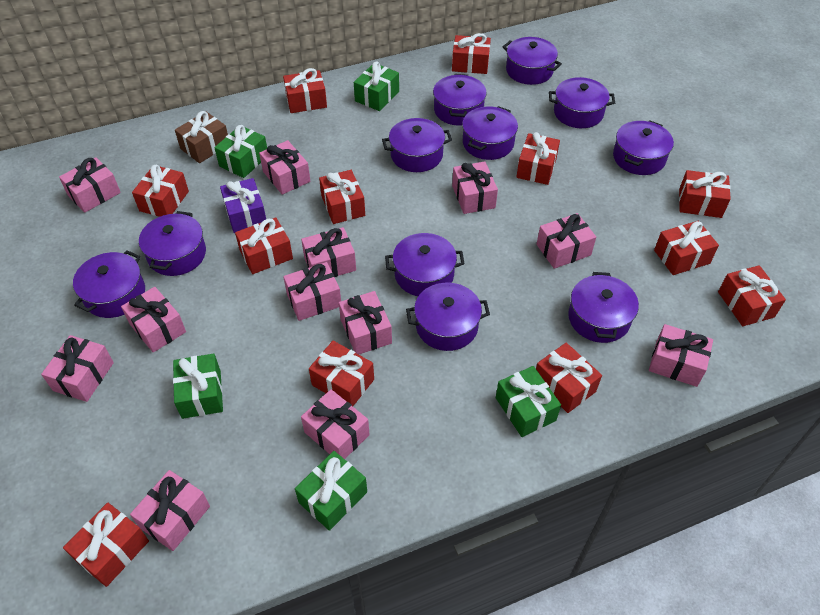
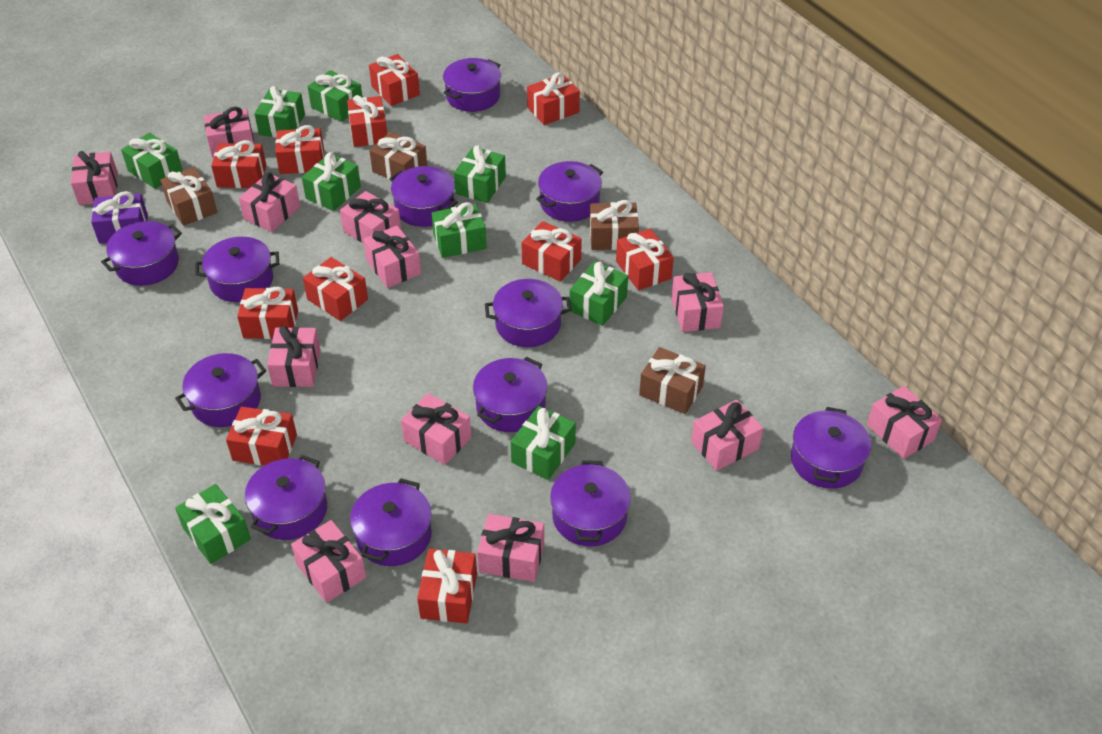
brown gift: [175,111,228,163] = 1 -> [160,167,217,226] [369,132,427,180] [590,200,639,250] [639,347,706,414] = 4
green gift: [173,354,223,419] [214,125,267,178] [295,451,367,531] [354,62,399,111] [496,366,561,437] = 5 -> [121,133,183,189] [175,484,251,564] [254,86,305,138] [302,152,361,211] [307,70,362,122] [431,202,487,258] [454,145,506,203] [511,406,576,480] [570,261,628,326] = 9
purple pot: [73,250,145,318] [139,211,206,276] [382,118,452,172] [385,233,464,296] [406,283,490,351] [433,74,487,126] [462,106,518,160] [503,37,562,85] [549,77,615,128] [568,272,639,343] [613,120,674,175] = 11 -> [101,221,182,286] [175,353,266,427] [195,237,279,302] [245,455,327,540] [350,478,432,566] [389,166,458,227] [443,58,501,112] [473,357,547,432] [485,279,571,347] [536,161,603,222] [550,460,631,546] [791,407,871,489] = 12
red gift: [63,502,149,587] [132,165,189,217] [235,217,293,274] [283,68,327,113] [309,341,374,406] [319,170,365,224] [452,33,491,74] [516,132,560,185] [536,343,602,413] [654,221,719,275] [679,170,731,218] [718,265,786,326] = 12 -> [211,140,266,188] [226,407,297,466] [237,287,298,339] [275,125,324,174] [303,257,368,321] [347,95,387,147] [369,54,420,106] [417,549,477,624] [521,221,582,282] [527,72,580,125] [616,229,674,290] = 11

